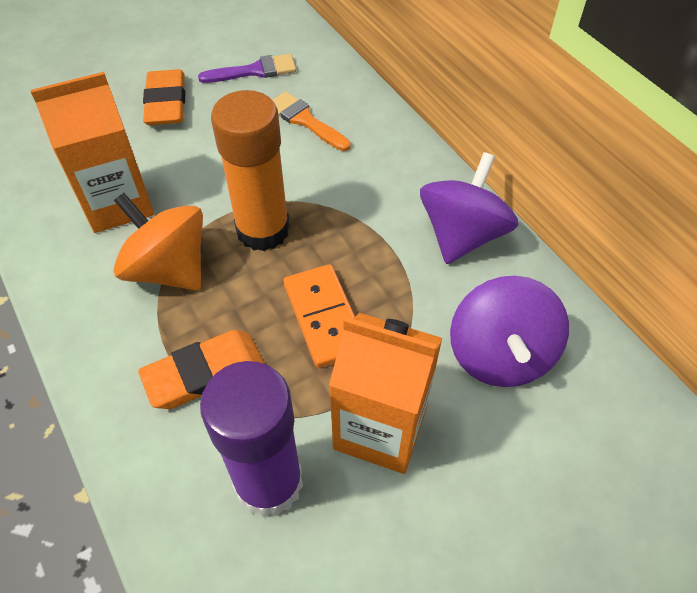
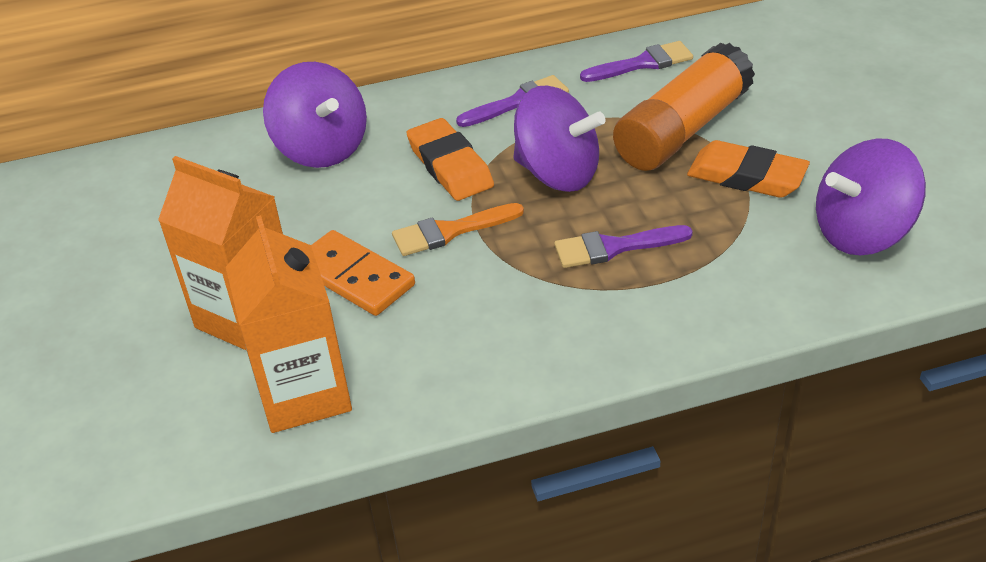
orange spinning top: [114,193,203,290] = 1 -> none = 0
purple brush: [198,54,296,83] = 1 -> [456,75,569,127] [554,225,693,268] [580,41,693,82] = 3
purple glue stick: [200,361,303,517] = 1 -> none = 0
purple spinning top: [420,152,518,264] [450,276,569,387] = 2 -> [263,62,367,168] [513,86,606,192] [816,138,926,256] = 3

